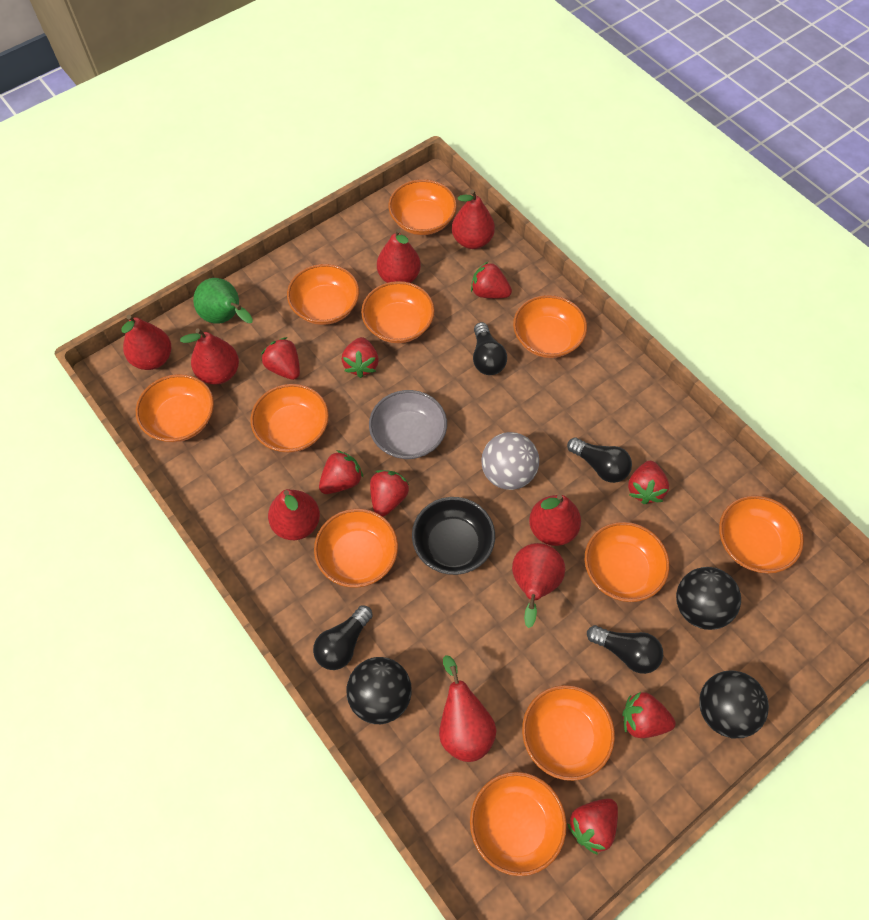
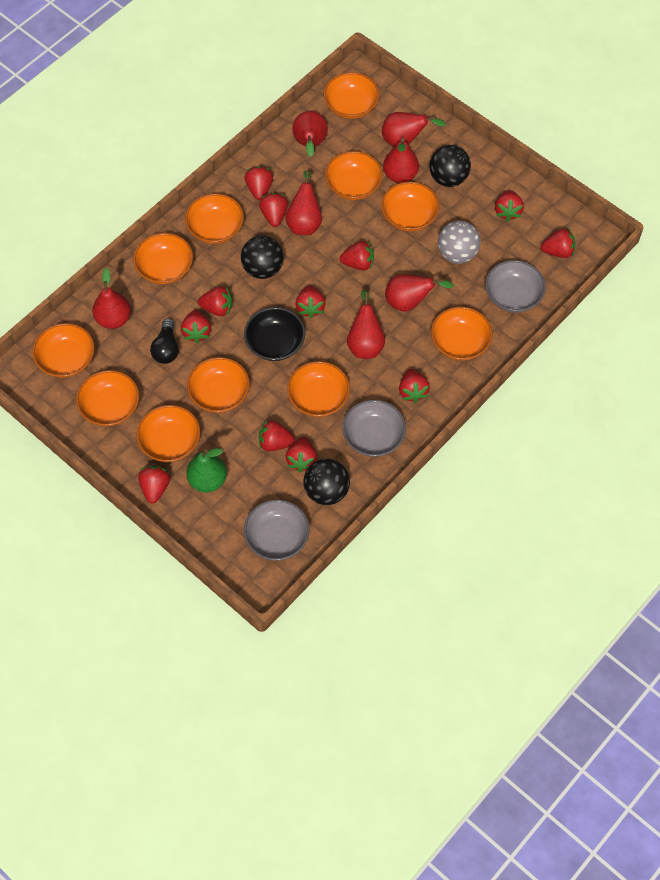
black light bulb: [313,605,373,670] [473,322,507,375] [567,437,632,483] [587,625,663,674] = 4 -> [150,318,179,364] = 1
grey bowl: [369,390,447,459] = 1 -> [244,500,310,561] [342,400,406,457] [485,260,546,313] = 3
red pear: [122,315,171,370] [180,329,239,385] [268,489,320,540] [377,228,421,283] [439,655,496,762] [452,189,495,249] [512,543,565,628] [529,494,581,546] = 8 -> [93,268,131,329] [285,170,322,235] [292,111,328,157] [347,290,385,359] [382,112,446,147] [383,138,419,183] [385,274,454,312] = 7
red strawberry: [262,337,300,380] [319,450,363,494] [342,337,379,378] [370,470,409,517] [471,262,512,298] [567,799,618,855] [622,692,675,738] [628,461,669,504] = 8 -> [138,466,170,503] [181,310,211,343] [198,286,232,316] [245,166,273,200] [259,193,288,227] [259,420,295,451] [286,437,317,472] [295,285,326,318] [340,241,374,271] [399,369,430,403] [495,190,524,221] [541,229,576,258] = 12

